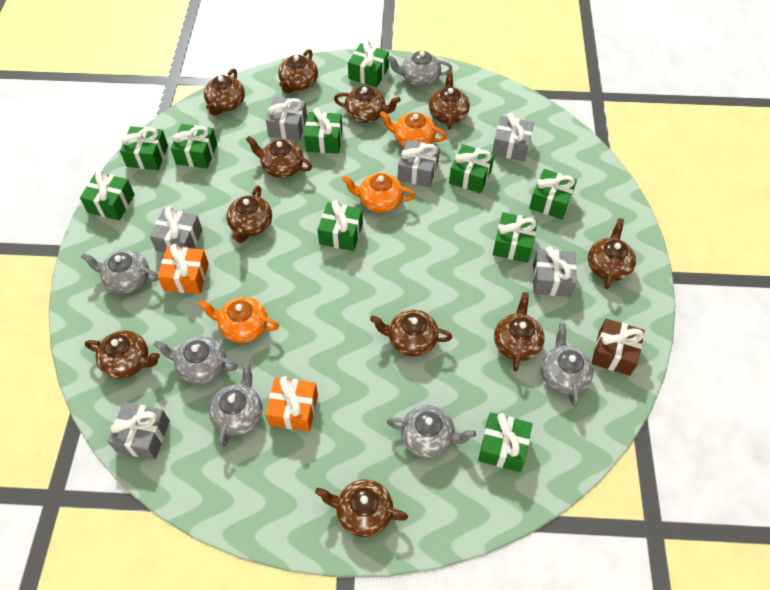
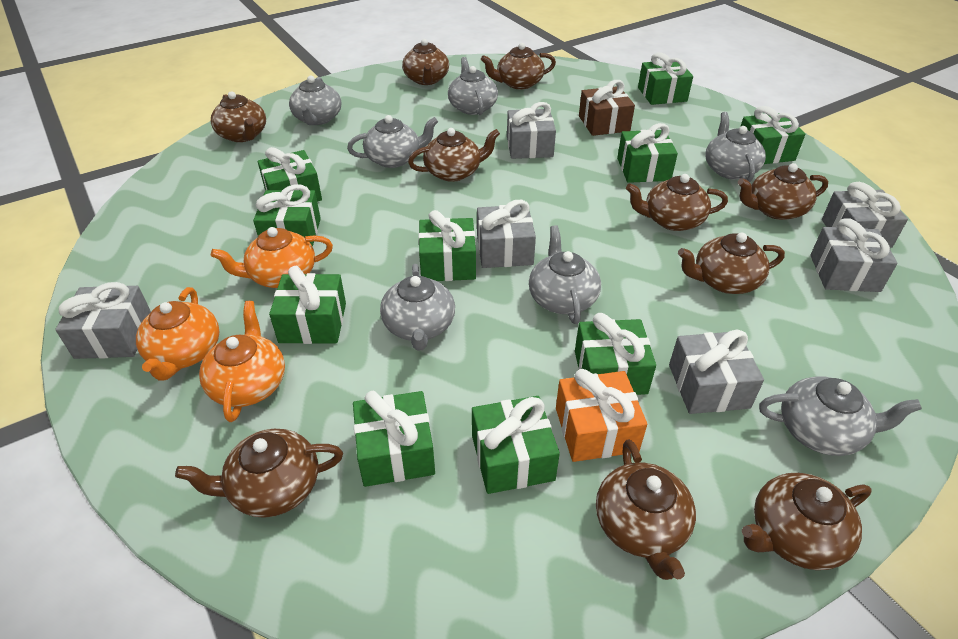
brown teapot: [85,330,160,379] [204,69,245,116] [227,186,272,243] [246,136,312,178] [278,49,318,93] [315,479,408,537] [334,86,401,123] [370,310,452,357] [429,70,470,130] [494,292,545,371] [588,218,636,289] = 11 -> [175,429,343,518] [211,91,266,142] [402,39,449,85] [408,128,500,182] [481,43,556,90] [596,440,696,580] [626,174,728,231] [678,233,785,294] [738,163,828,220] [742,473,872,570] = 10
grey teapot: [81,250,159,294] [154,336,238,385] [209,361,262,447] [387,51,452,86] [387,405,476,458] [541,323,594,406] = 6 -> [289,76,341,125] [347,115,438,168] [380,264,455,351] [448,57,498,115] [529,225,601,324] [705,112,766,182] [759,376,922,456] = 7
orange gift: [158,244,209,294] [265,376,318,432] = 2 -> [556,369,647,462] = 1

